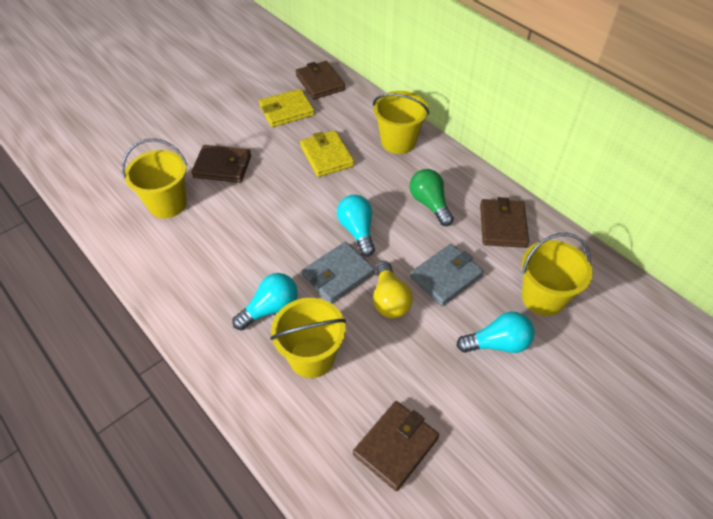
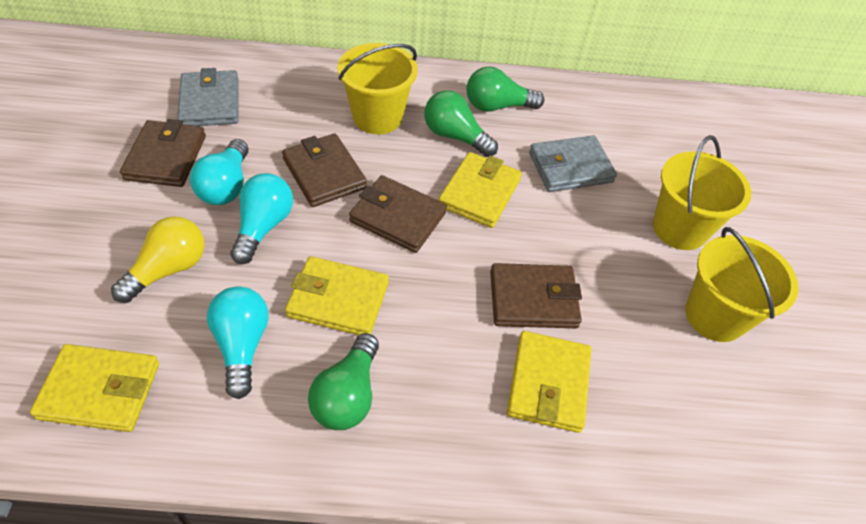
green light bulb: [409,169,454,226] = 1 -> [308,333,379,430] [424,90,498,157] [466,66,544,112] = 3
yellow bucket: [122,138,187,218] [270,298,346,378] [373,91,429,154] [522,233,593,316] = 4 -> [337,43,418,134] [653,135,751,250] [685,227,799,342] = 3
yellow wallet: [259,89,314,127] [300,130,354,177] = 2 -> [30,344,159,432] [285,256,389,335] [438,152,522,228] [507,331,592,433] = 4

